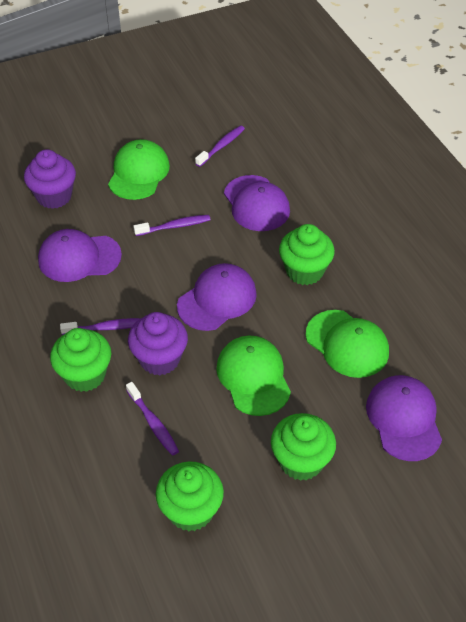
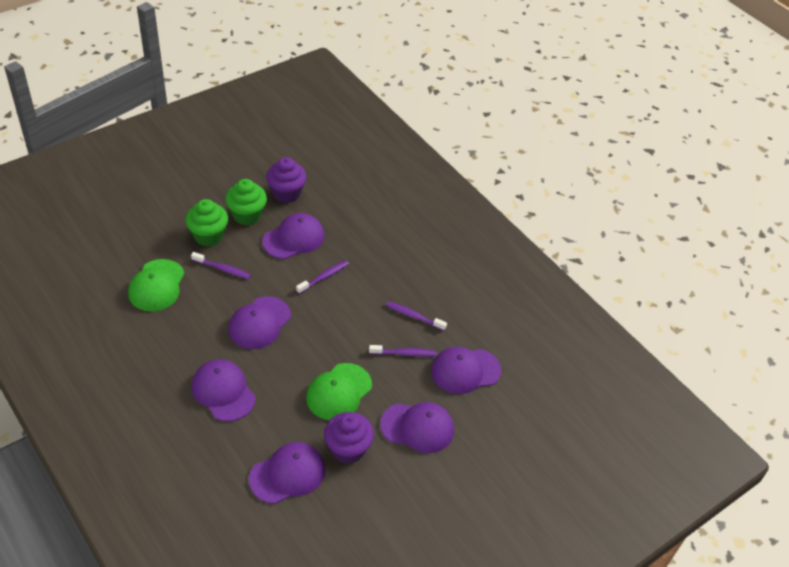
green cap: [108,139,170,200] [216,336,291,416] [306,310,389,378] = 3 -> [128,259,185,312] [306,363,372,420] = 2
green cupcake: [50,328,111,392] [156,461,224,531] [271,413,336,481] [279,224,335,285] = 4 -> [185,199,228,246] [225,179,267,225] = 2
purple cap: [38,229,122,282] [177,263,257,331] [224,175,290,231] [366,375,442,461] = 4 -> [192,359,256,421] [229,296,291,349] [249,442,325,504] [262,213,325,259] [380,402,454,453] [431,347,501,394] = 6

